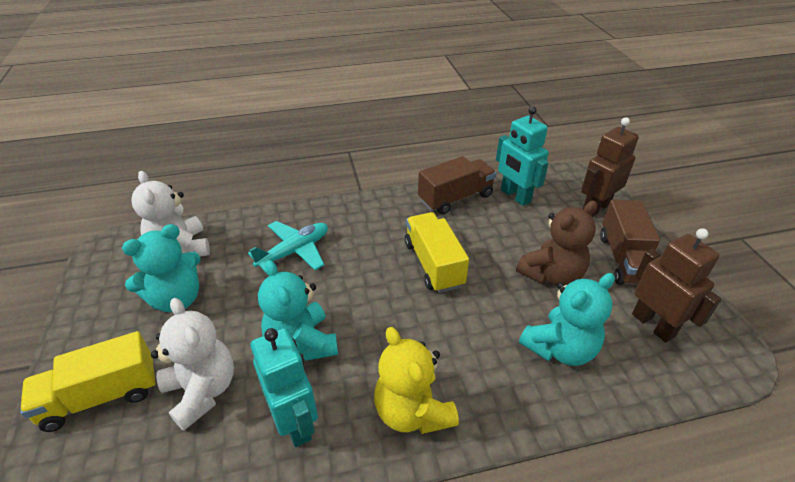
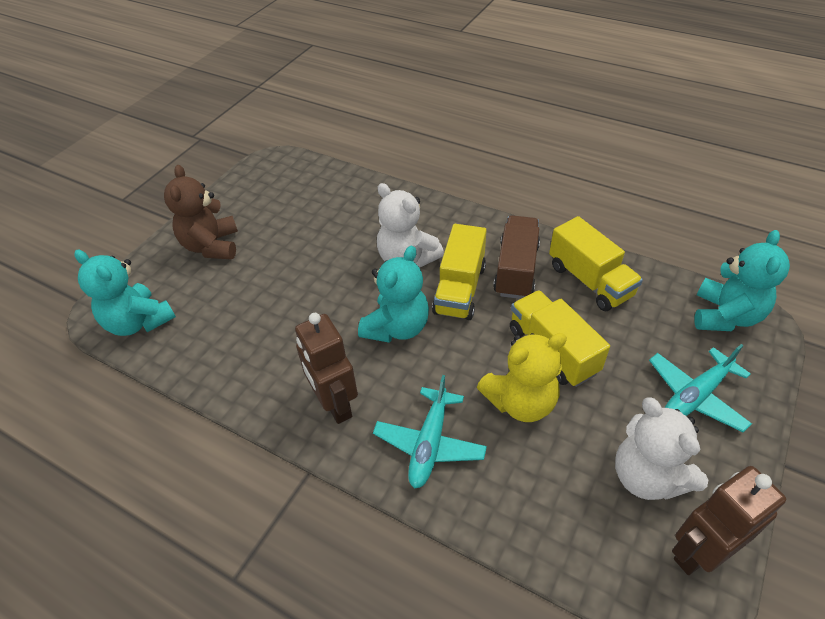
brown truck: [418,156,496,214] [600,200,660,285] = 2 -> [493,215,540,299] = 1
turquoise plane: [248,221,328,272] = 1 -> [373,375,487,489] [649,344,752,432] = 2
turquoise robot: [251,328,318,447] [496,106,549,206] = 2 -> none = 0
yellow truck: [20,331,156,432] [405,212,469,293] = 2 -> [432,224,487,320] [510,290,610,387] [549,216,643,311] = 3

